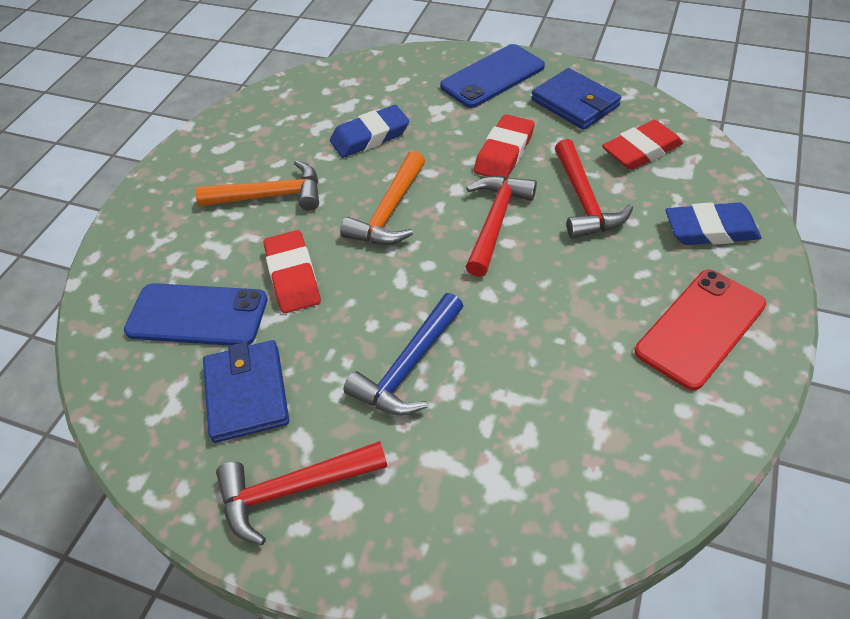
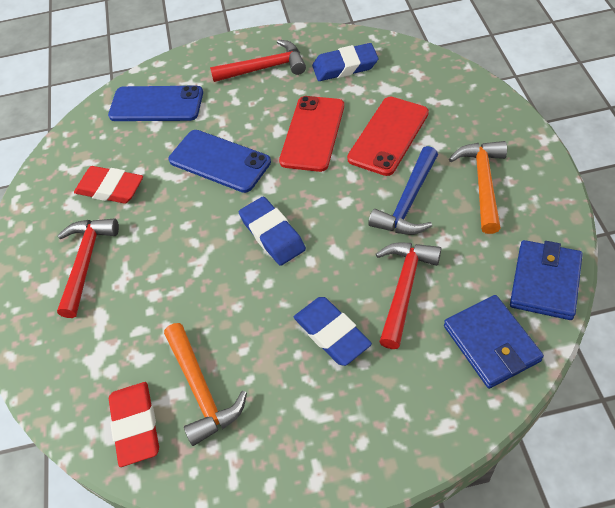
blue eraser: [330,105,409,158] [665,202,761,245] = 2 -> [239,196,306,266] [294,297,372,366] [312,43,378,81] = 3
red eraser: [264,230,321,313] [474,114,535,179] [602,120,683,170] = 3 -> [74,166,143,204] [109,382,159,467] = 2
red phone: [635,269,766,390] = 1 -> [279,96,344,172] [347,97,429,176] = 2

